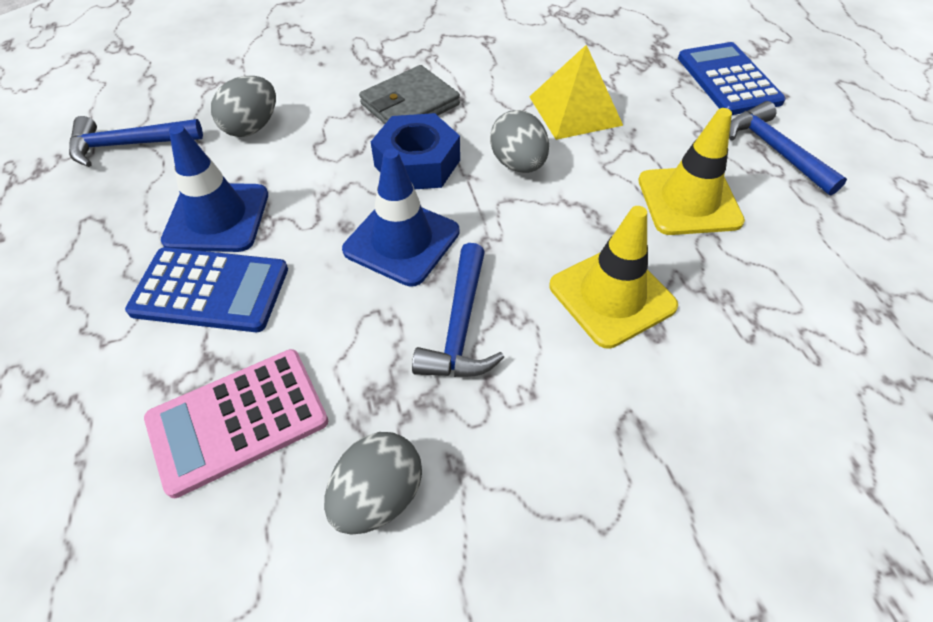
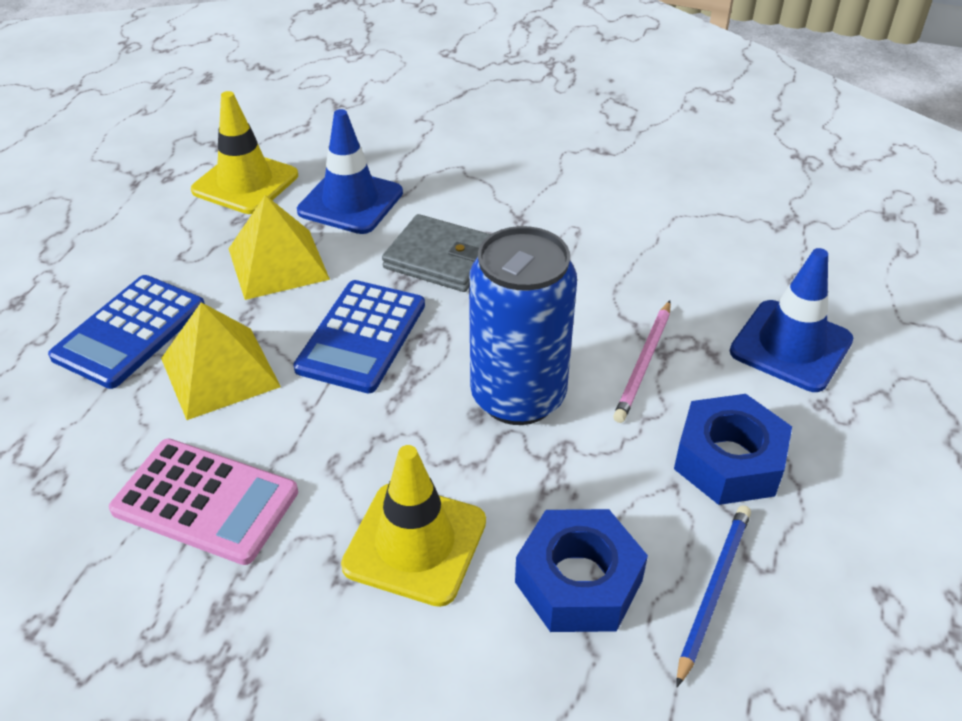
blue can: none = 0 -> [469,226,577,425] = 1
blue hammer: [69,116,203,167] [412,243,504,377] [729,101,847,196] = 3 -> none = 0
blue nut: [371,113,460,189] = 1 -> [515,509,648,632] [674,394,792,505] = 2
blue pencil: none = 0 -> [677,505,751,687] = 1
grey egg: [211,76,276,137] [324,432,422,534] [490,110,549,173] = 3 -> none = 0
pink pencil: none = 0 -> [613,301,671,423] = 1
yellow pyramid: [529,45,623,140] = 1 -> [161,302,281,420] [229,195,330,300] = 2

